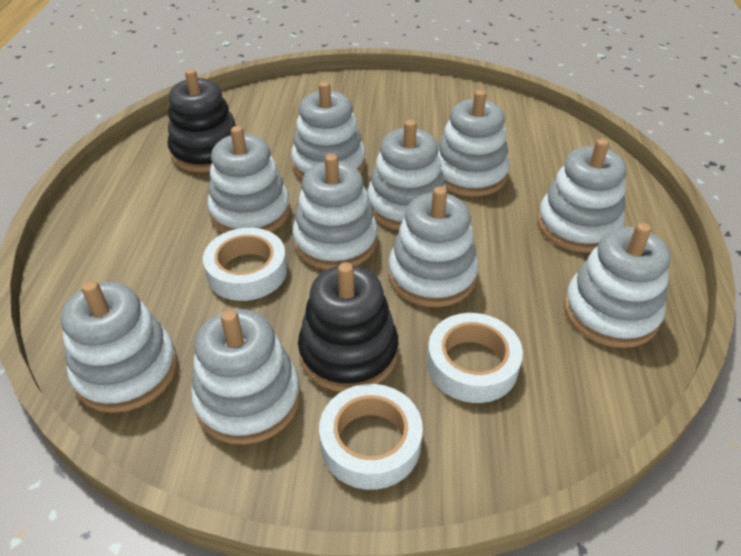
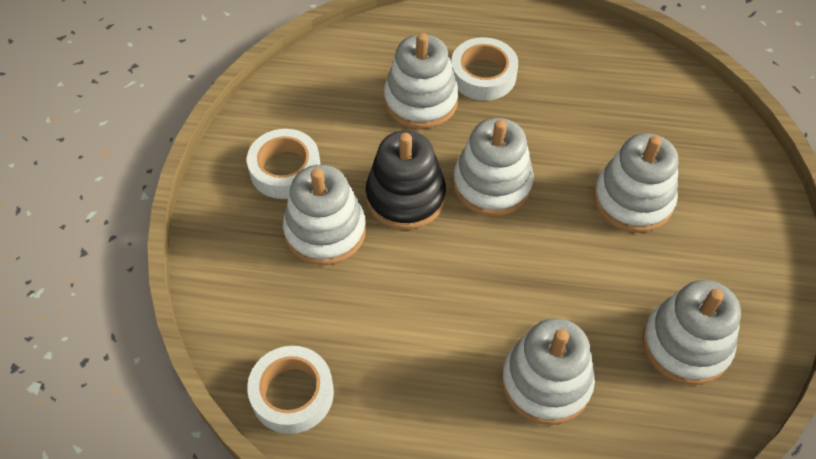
black stacking toy: [167,69,236,172] [298,262,398,392] = 2 -> [366,131,446,230] = 1
white stacking toy: [61,281,178,413] [191,309,301,445] [207,126,290,233] [291,81,365,180] [292,154,378,270] [367,120,446,230] [388,186,478,307] [438,90,510,197] [537,138,627,253] [564,222,671,348] = 10 -> [283,165,366,265] [384,33,459,129] [453,118,534,216] [502,318,595,425] [594,133,679,233] [642,280,741,385] = 6

